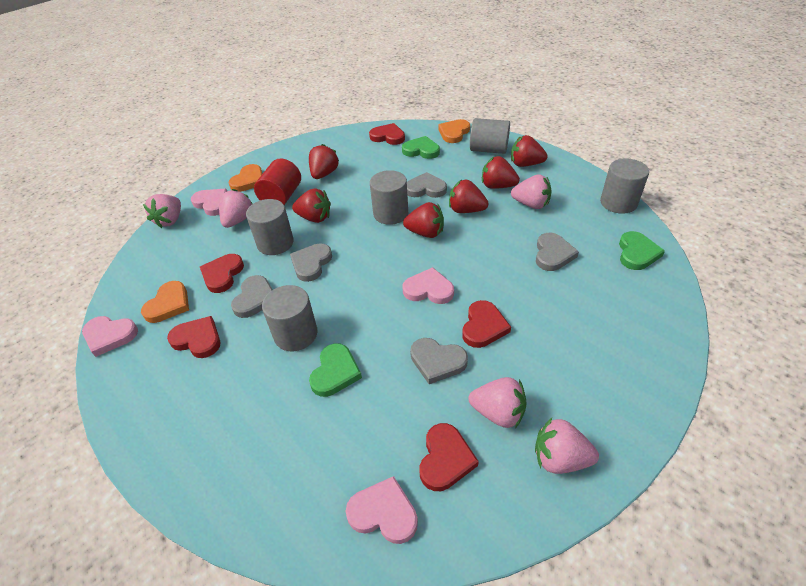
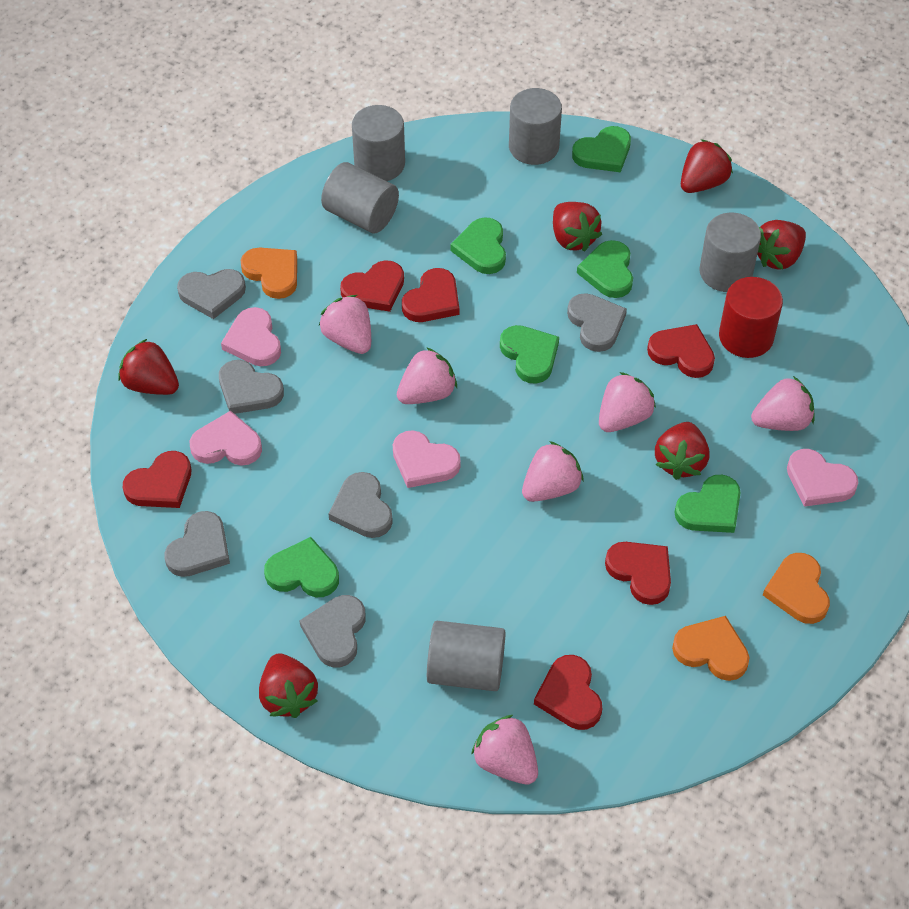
green heart: [309,343,362,397] [402,136,440,159] [619,231,665,270] = 3 -> [264,537,339,597] [450,217,506,274] [500,325,559,384] [572,126,631,172] [577,240,633,298] [674,475,741,533] = 6
grey heart: [231,275,273,318] [290,243,332,282] [407,172,447,198] [410,338,468,384] [536,233,579,271] = 5 -> [164,511,230,577] [177,269,246,319] [219,360,284,414] [299,595,366,667] [328,472,393,538] [567,293,627,352] = 6
pink strawberry: [143,194,181,228] [219,189,253,228] [468,377,527,428] [511,174,552,209] [535,418,599,474] = 5 -> [319,295,371,354] [397,347,457,404] [471,715,538,784] [522,441,584,502] [599,372,656,432] [751,376,815,431] = 6
red heart: [167,316,220,358] [200,254,244,293] [369,123,405,145] [420,423,479,491] [462,300,511,348] = 5 -> [123,451,191,508] [340,260,404,312] [402,268,459,322] [534,655,602,730] [605,542,671,605] [647,324,715,378] = 6

